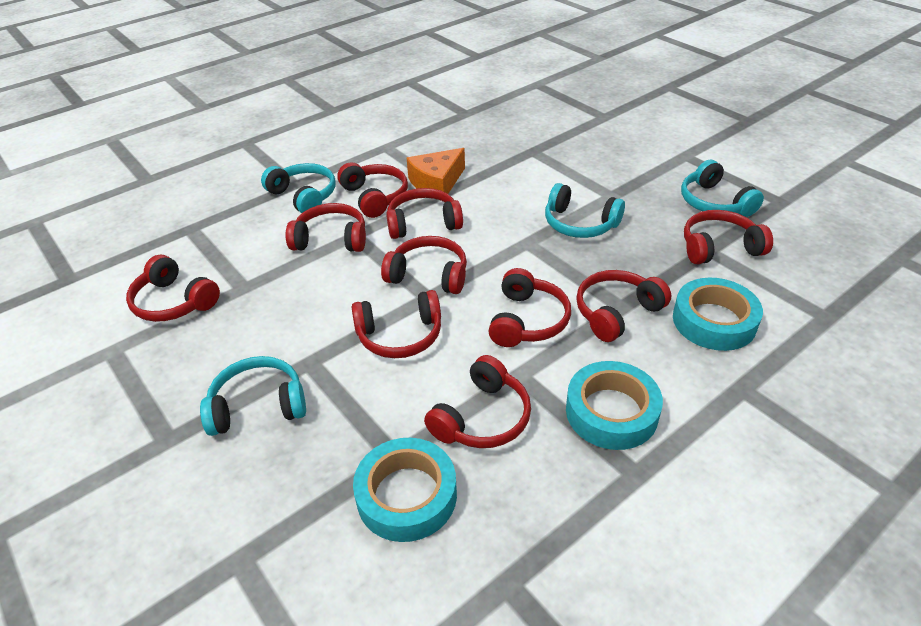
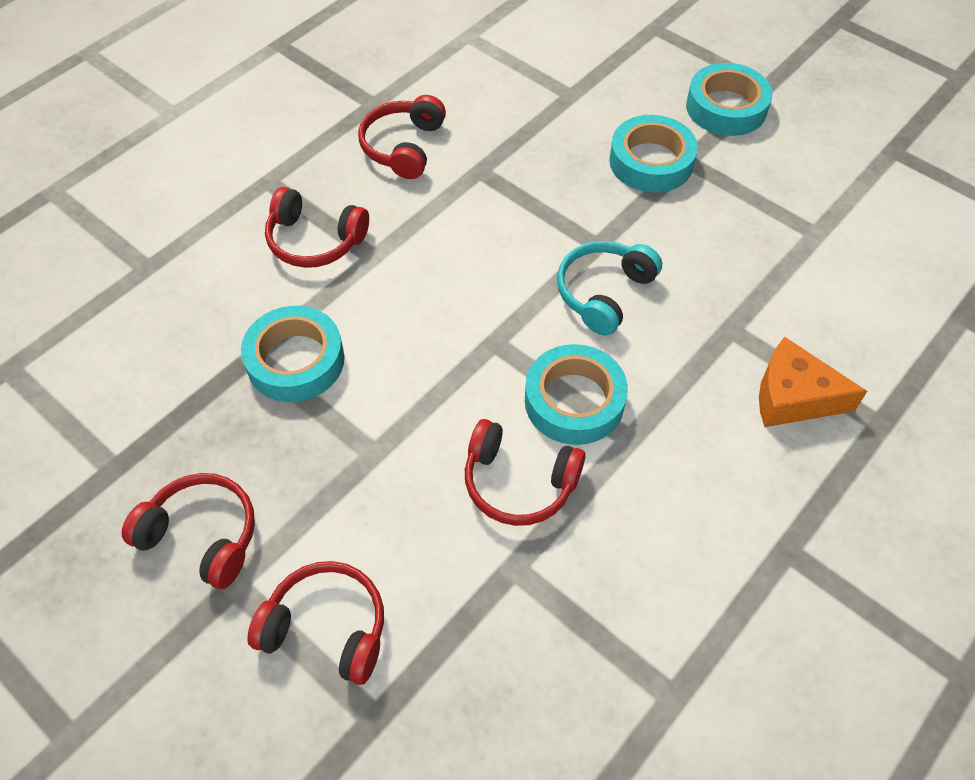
red headphones: [126,255,220,322] [286,203,366,252] [337,162,408,218] [352,290,441,358] [381,236,467,294] [386,188,463,239] [424,355,531,448] [489,268,571,347] [576,270,671,342] [684,210,773,264] = 10 -> [122,473,255,589] [247,561,384,685] [265,187,369,268] [358,95,446,179] [465,419,586,526] = 5
turquoise headphones: [200,356,306,436] [261,163,335,213] [545,183,625,238] [681,160,764,217] = 4 -> [557,241,662,335] = 1
turquoise tape: [353,438,457,542] [566,361,663,450] [673,278,763,351] = 3 -> [241,306,344,402] [525,344,628,445] [609,115,698,193] [686,63,773,136] = 4

